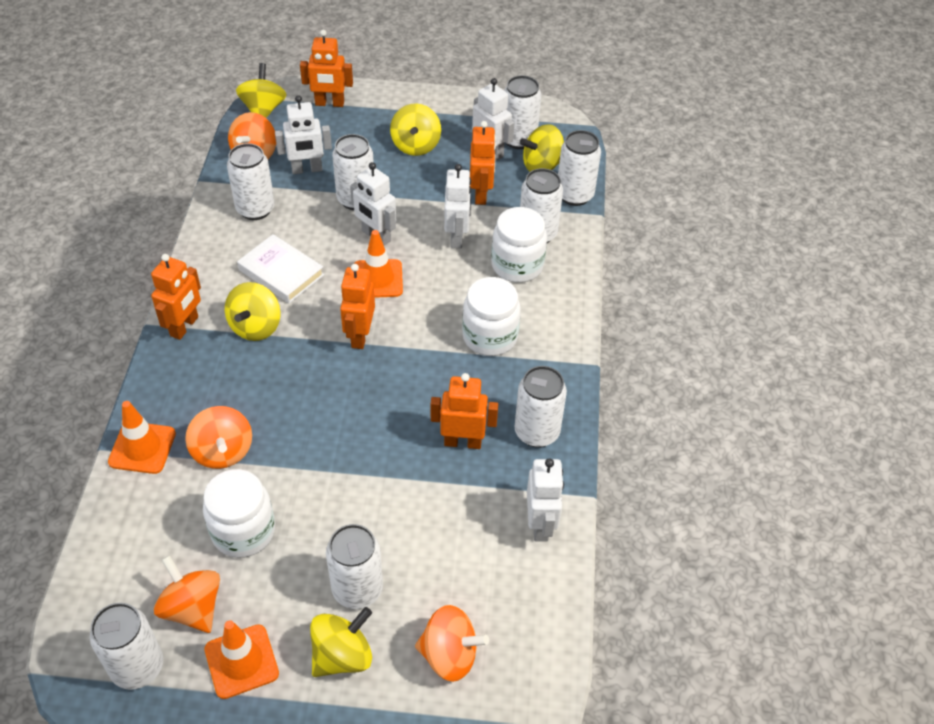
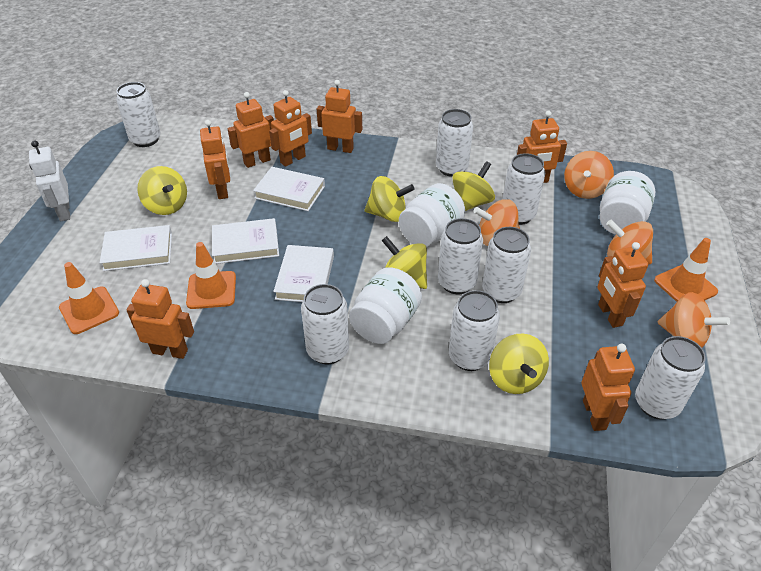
orange robot: [151,254,201,340] [300,30,353,107] [340,264,375,349] [431,373,498,449] [470,121,496,205] = 5 -> [126,279,194,359] [200,120,230,199] [227,92,274,168] [269,90,312,167] [317,80,362,153] [517,111,567,183] [581,344,635,431] [597,242,648,328] = 8
white book: [237,234,324,303] = 1 -> [100,225,172,271] [212,218,279,264] [253,167,325,211] [273,245,334,302] = 4
white robot: [275,95,332,174] [350,162,396,246] [444,164,471,248] [472,78,514,161] [527,458,564,542] = 5 -> [29,141,70,221] = 1

